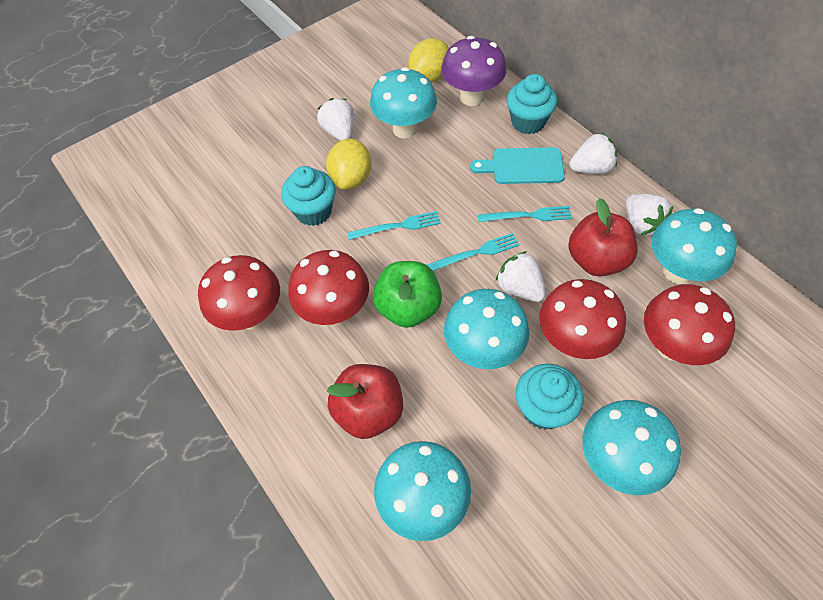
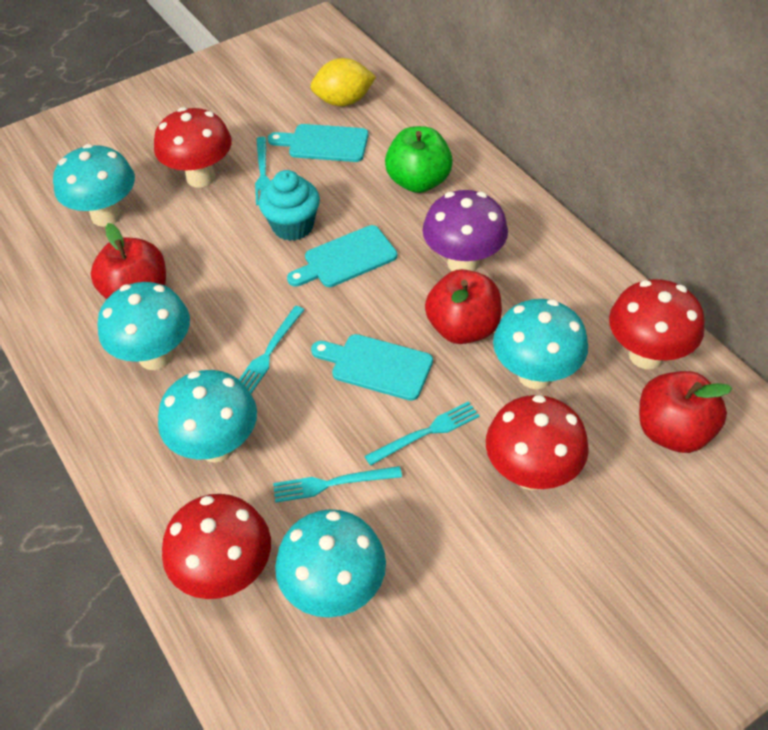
red apple: [327,364,403,439] [568,198,638,277] = 2 -> [91,223,166,299] [425,269,502,344] [639,371,732,453] = 3
turquoise cupcake: [281,166,336,226] [506,74,557,134] [516,364,584,430] = 3 -> [259,170,320,241] = 1
turquoise cutting board: [470,147,565,184] = 1 -> [268,124,368,162] [287,225,397,287] [311,334,433,401] = 3
turquoise fork: [347,211,441,240] [427,233,519,271] [478,206,572,222] = 3 -> [239,306,305,394] [255,137,271,205] [273,466,402,503] [365,401,480,466] = 4
white strawberry: [317,98,354,141] [496,251,546,302] [569,133,617,174] [626,194,673,236] = 4 -> none = 0
yellow lemon: [326,139,371,190] [408,38,449,83] = 2 -> [310,58,376,106] = 1

